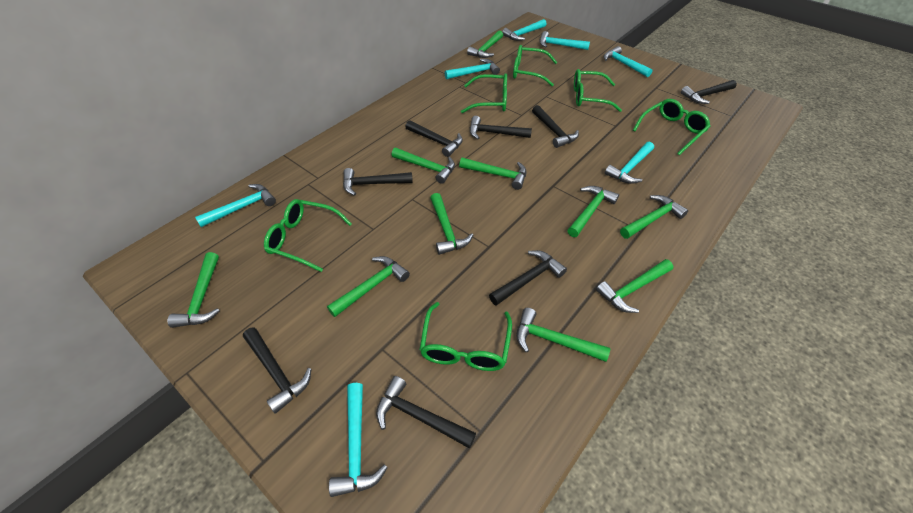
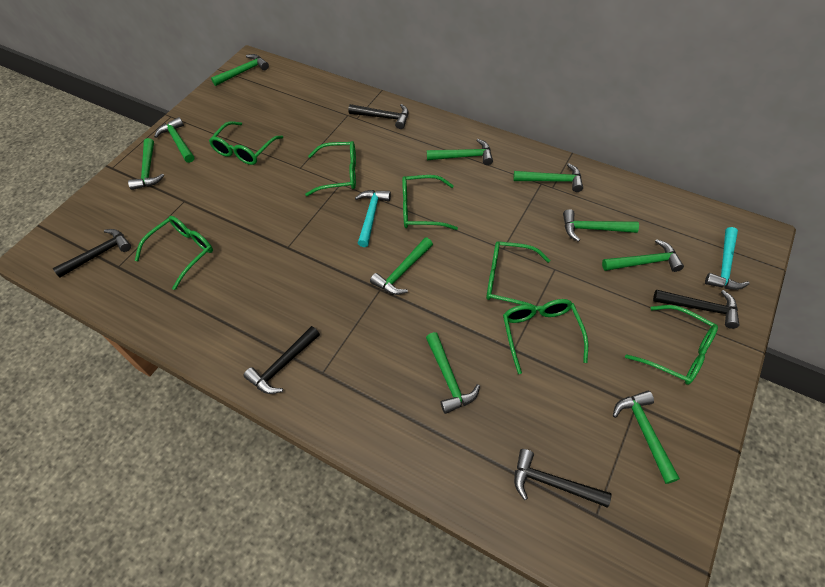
black hammer: [243,327,311,414] [343,168,413,196] [376,376,476,448] [405,120,463,157] [470,116,532,139] [489,250,567,306] [532,105,579,148] [681,80,737,104] = 8 -> [53,229,131,277] [243,326,320,394] [348,104,408,129] [514,449,611,508] [653,290,739,329] = 5
green glasses: [264,199,352,272] [419,302,512,371] [461,73,507,113] [513,45,557,86] [574,69,622,112] [633,99,711,155] = 6 -> [135,216,213,290] [209,121,283,165] [305,141,356,196] [402,175,458,230] [486,241,550,312] [503,299,588,374] [625,305,718,385] = 7
turquoise hammer: [195,184,276,227] [329,383,388,497] [445,59,500,79] [502,19,546,41] [540,31,590,50] [604,46,652,77] [605,142,654,184] = 7 -> [355,190,391,247] [705,227,750,290] = 2

